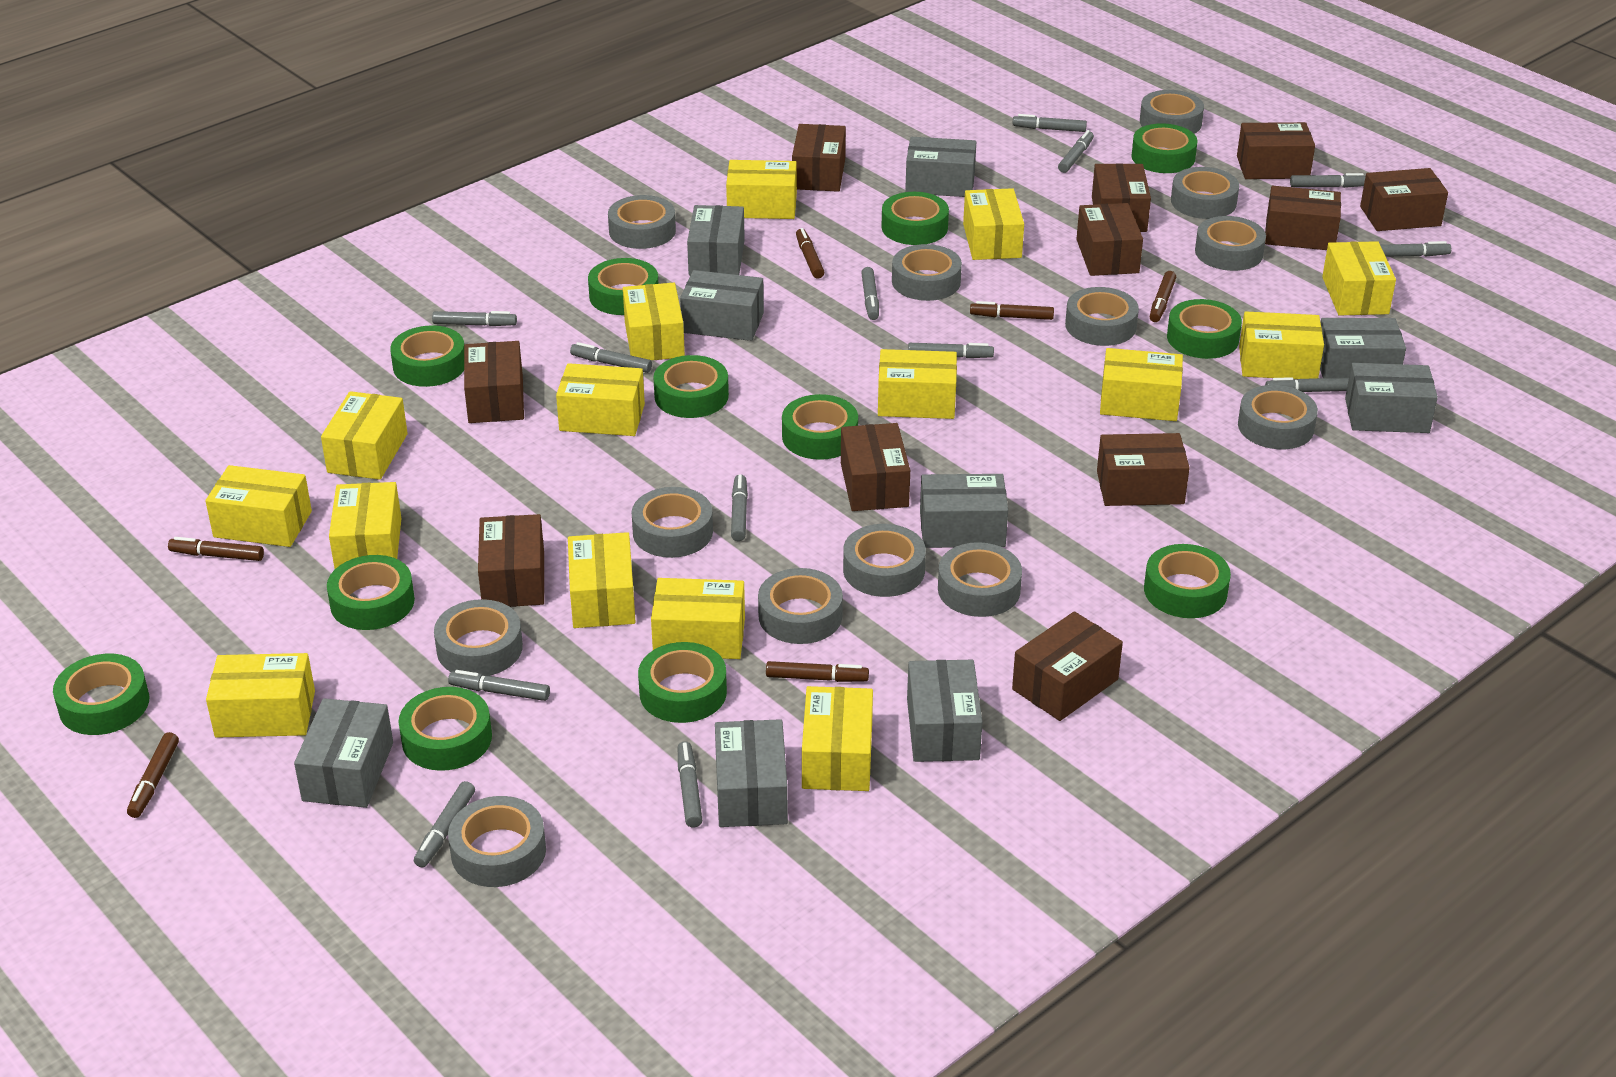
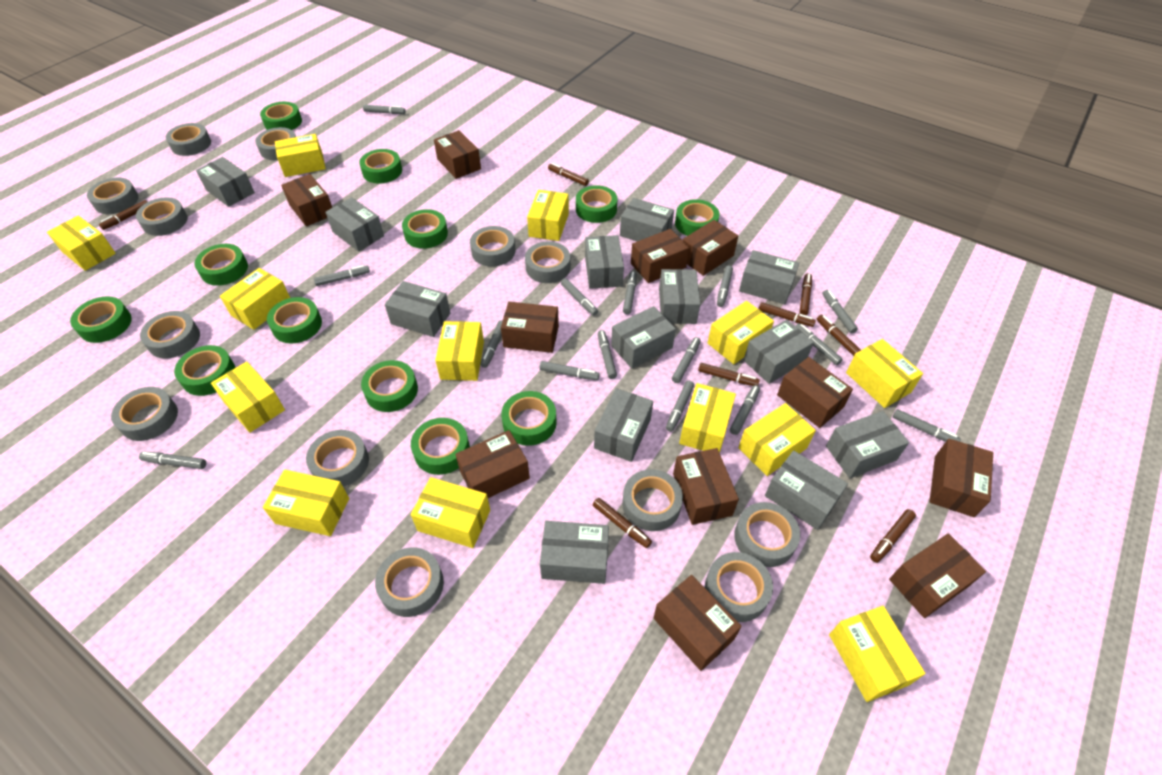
brown marker: [127,732,179,818] [168,537,264,561] [766,661,869,682] [796,228,824,279] [970,301,1054,320] [1149,271,1176,322] = 6 -> [99,200,147,230] [548,163,589,186] [593,498,652,548] [698,363,760,386] [758,302,816,327] [800,273,812,315] [817,315,861,356] [870,509,916,563] = 8
grey box: [294,698,393,808] [680,270,764,341] [687,205,745,276] [715,719,788,827] [905,137,976,197] [907,660,982,762] [920,474,1008,548] [1320,318,1406,378] [1345,363,1438,433] = 9 -> [196,157,255,207] [325,197,384,251] [385,281,450,337] [540,521,609,584] [585,235,624,289] [594,388,653,462] [611,306,676,369] [620,198,674,241] [659,269,700,324] [739,250,799,304] [744,320,814,384] [765,450,848,530] [826,411,909,478] = 13
grey marker: [414,781,475,868] [432,311,517,326] [448,670,550,701] [570,342,652,373] [678,741,702,827] [731,474,748,541] [861,267,879,320] [908,343,994,358] [1013,114,1087,132] [1058,130,1094,173] [1265,377,1349,392] [1290,173,1366,188] [1380,241,1452,257] = 13 -> [139,452,206,469] [314,265,370,286] [363,105,406,114] [480,321,503,368] [540,361,599,380] [561,278,598,316] [598,330,617,379] [623,271,637,314] [666,381,694,432] [672,337,701,383] [717,265,733,307] [730,385,760,435] [795,323,843,365] [822,290,858,334] [893,409,961,442] = 15
yellow box: [205,465,312,547] [206,653,315,738] [321,391,408,480] [329,482,401,569] [556,363,645,436] [568,532,635,628] [623,283,685,360] [651,578,745,659] [726,160,797,219] [802,686,873,791] [878,349,957,419] [963,188,1024,260] [1100,348,1183,421] [1239,311,1324,379] [1322,241,1396,315] = 15 -> [47,216,116,271] [211,362,285,433] [220,268,290,330] [263,470,349,536] [275,134,326,177] [411,477,490,548] [435,321,484,381] [527,190,569,241] [679,383,736,453] [708,301,774,364] [739,403,816,476] [829,606,926,702] [846,339,923,408] = 13

